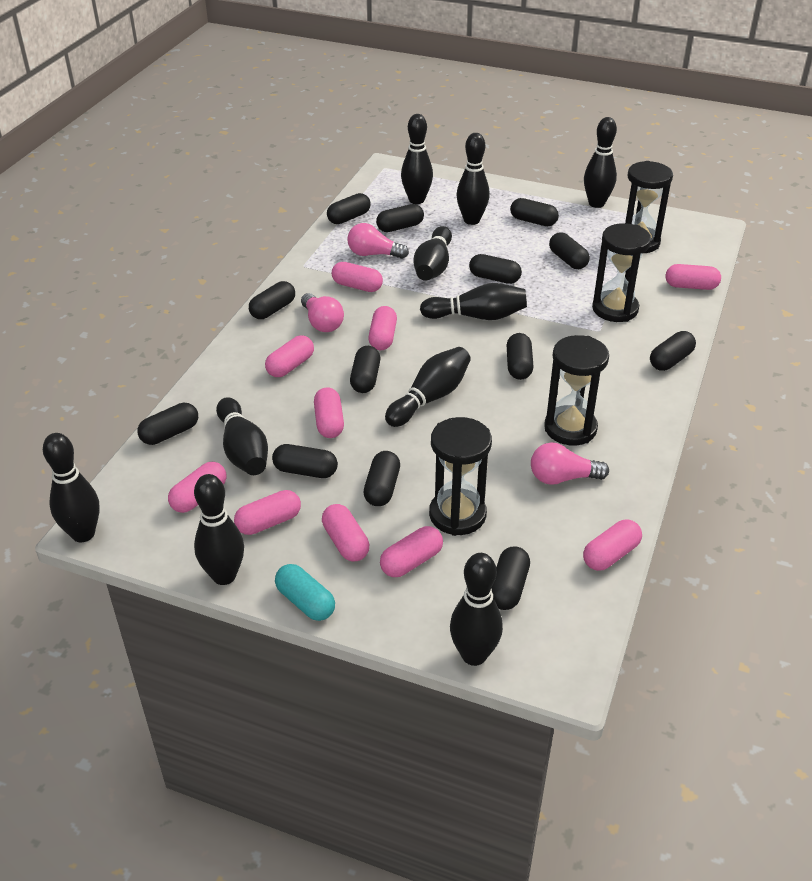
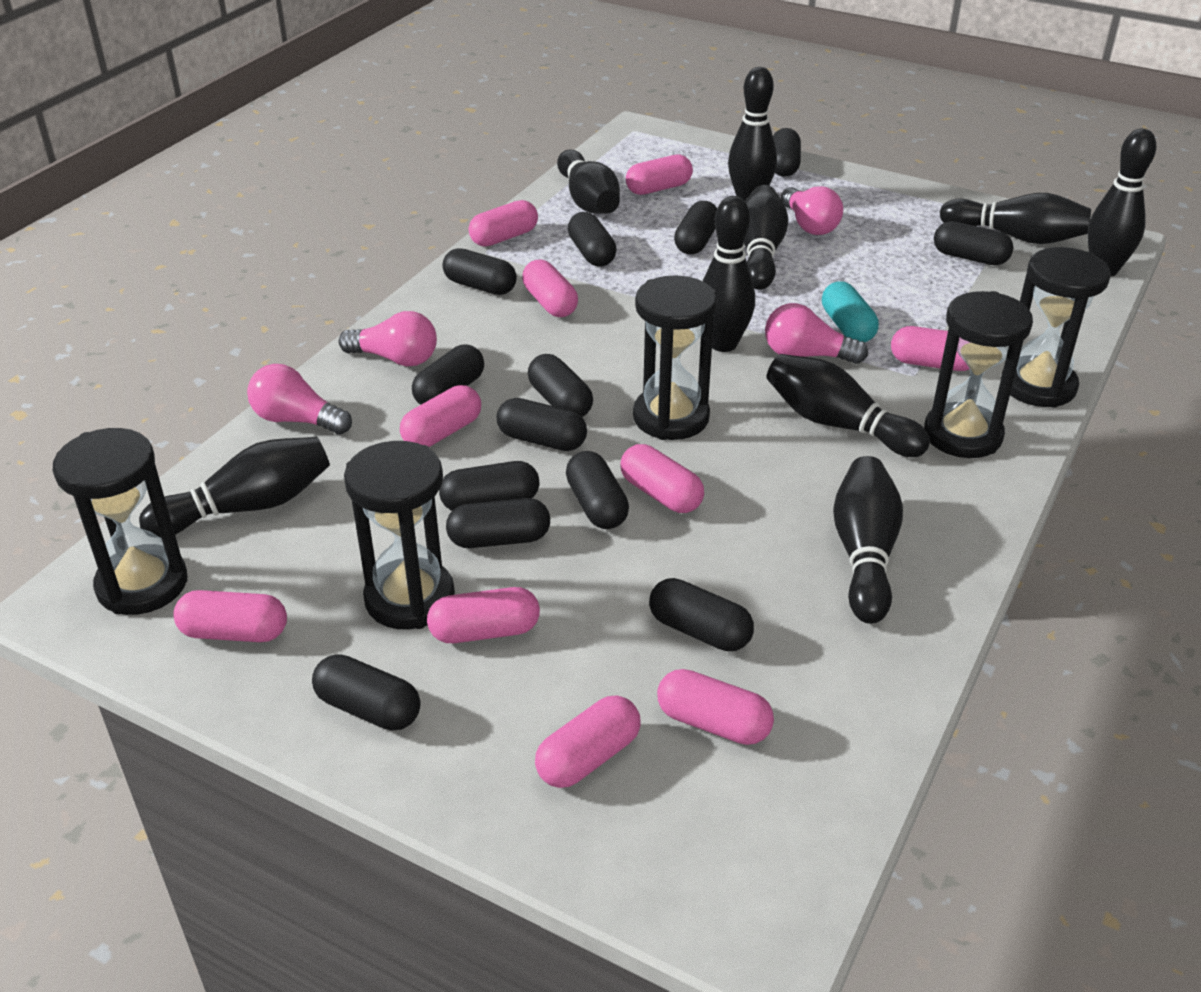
black bowling pin: [43,433,100,542] [194,474,244,585] [216,397,268,475] [385,347,471,427] [401,114,433,204] [413,226,452,281] [420,283,527,320] [450,553,503,666] [457,133,490,225] [584,117,617,208] = 10 -> [139,437,330,538] [557,150,620,214] [703,196,755,352] [728,67,777,201] [744,185,788,290] [767,354,930,457] [833,456,903,624] [940,193,1091,244] [1087,129,1156,276] = 9
black hourglass: [429,417,492,536] [544,335,609,446] [592,223,651,322] [625,161,673,253] = 4 -> [53,428,188,615] [344,441,455,630] [633,275,718,440] [924,291,1033,458] [1001,247,1111,408] = 5
pink light bulb: [301,293,344,332] [347,223,409,259] [531,442,609,485] = 3 -> [247,364,352,435] [339,311,437,366] [765,303,868,364] [781,186,843,235] = 4

